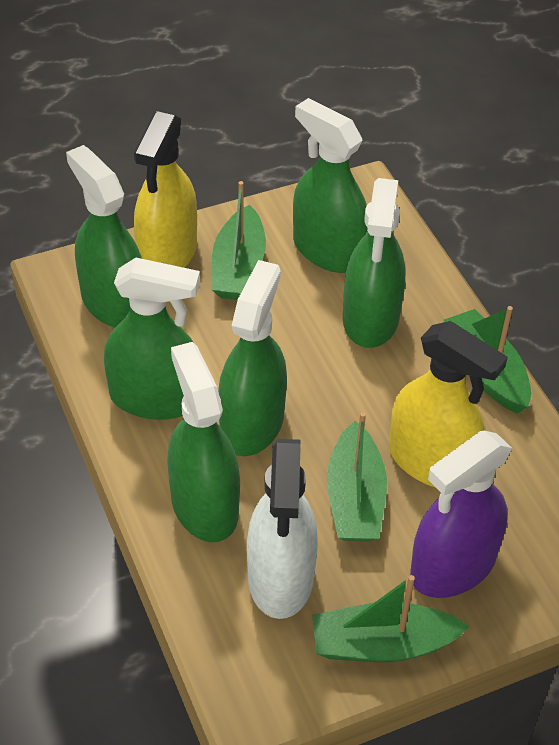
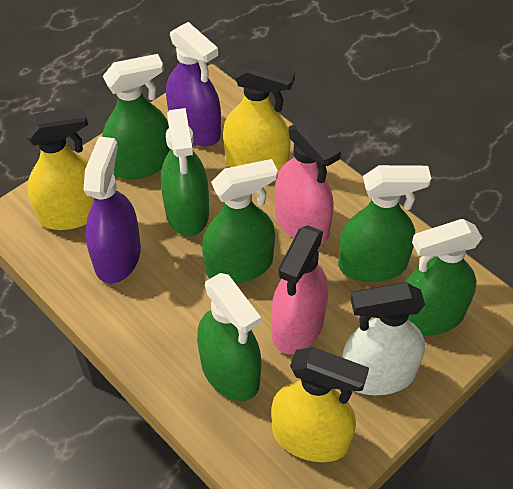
green boat: [212,181,266,300] [312,575,469,662] [327,412,387,541] [444,306,531,413] = 4 -> none = 0
pink spray bottle: none = 0 -> [271,225,328,354] [275,118,341,244] = 2
purple spray bottle: [410,430,512,598] = 1 -> [83,136,141,283] [166,22,221,147] = 2
yellow spray bottle: [134,111,197,268] [389,321,508,487] = 2 -> [23,106,94,230] [223,59,295,172] [271,347,369,462] = 3

